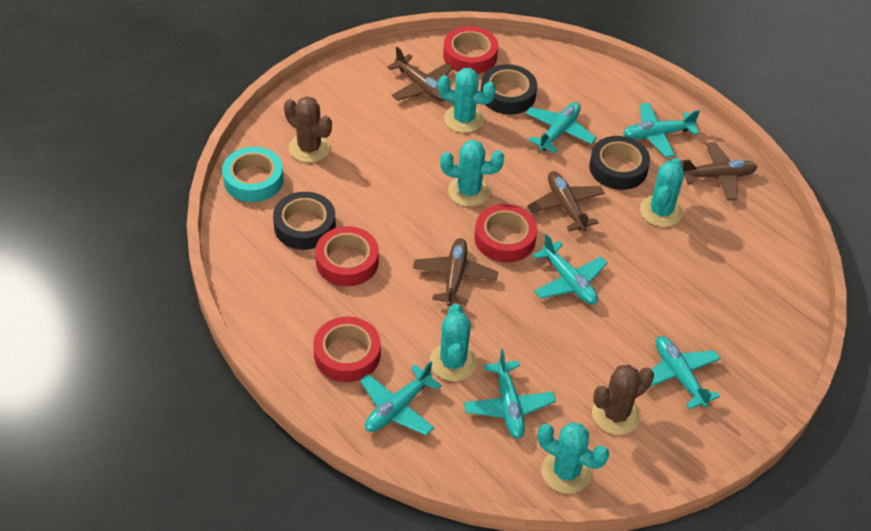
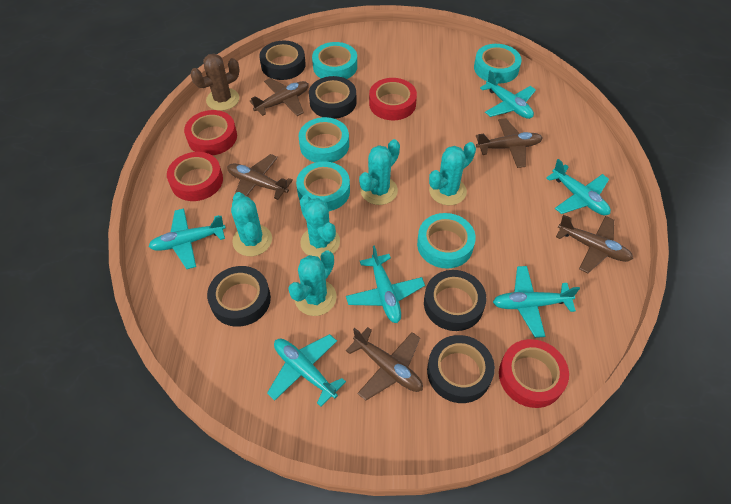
black tape: [273,192,336,250] [481,64,537,115] [589,136,650,190] = 3 -> [207,266,271,327] [259,41,306,80] [309,76,357,119] [424,270,486,331] [427,335,495,403] = 5
brown cactus: [284,96,332,163] [592,365,654,435] = 2 -> [190,54,240,111] = 1
brown plane: [387,47,453,101] [413,238,498,306] [528,171,605,231] [680,142,757,200] = 4 -> [227,154,293,202] [250,78,309,116] [346,327,423,400] [476,118,542,168] [556,215,633,273] = 5
turquoise tape: [222,147,284,202] = 1 -> [296,161,350,211] [298,117,349,163] [312,42,357,79] [417,213,476,269] [474,44,522,83] = 5

